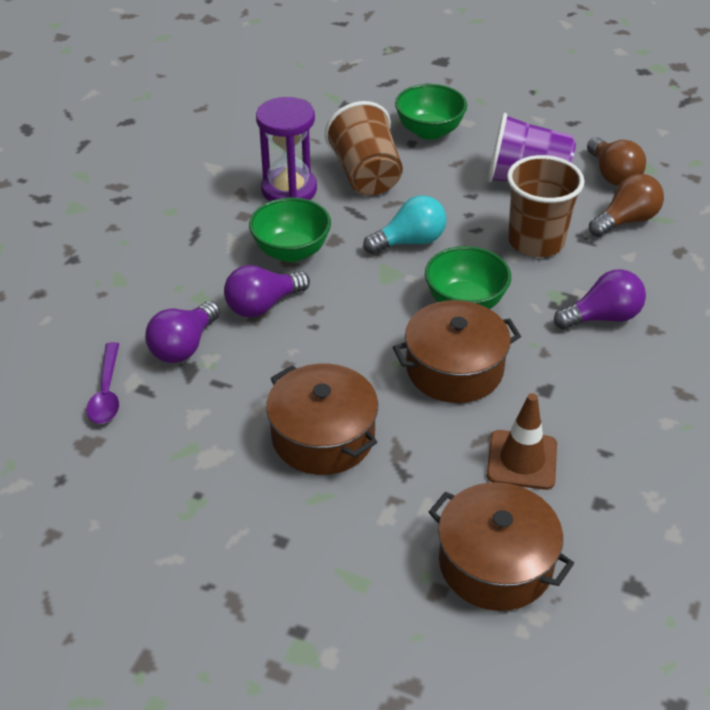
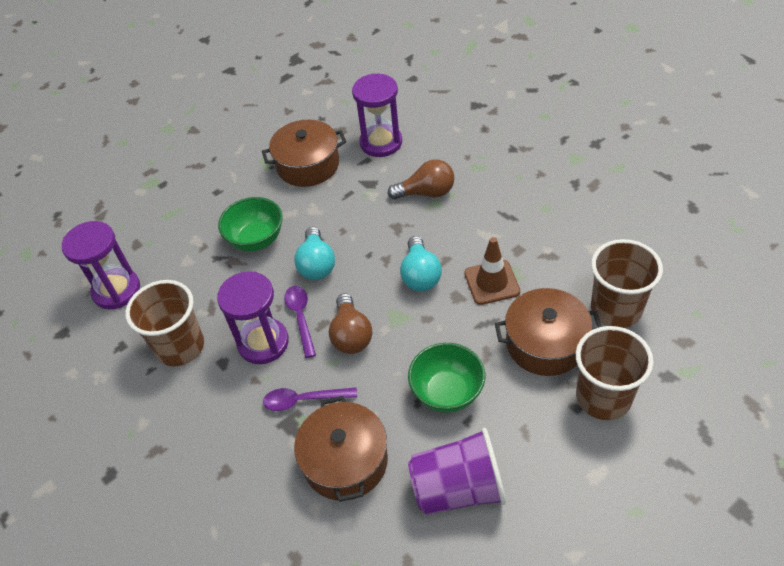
brown cup: [325,101,403,195] [507,155,585,257] = 2 -> [125,280,204,366] [576,326,654,420] [591,239,663,328] = 3
green bowl: [249,197,331,262] [395,84,467,140] [425,246,511,309] = 3 -> [218,197,282,251] [408,343,485,413] = 2
purple hourglass: [256,97,317,201] = 1 -> [62,221,140,309] [217,271,289,364] [352,73,402,157] = 3
purple light bulb: [145,301,220,363] [224,265,310,317] [554,269,646,330] = 3 -> none = 0
purple spoon: [87,342,119,424] = 1 -> [263,387,357,411] [284,286,316,358] = 2
turquoise light bulb: [363,195,446,254] = 1 -> [294,227,335,280] [400,236,442,291] = 2

